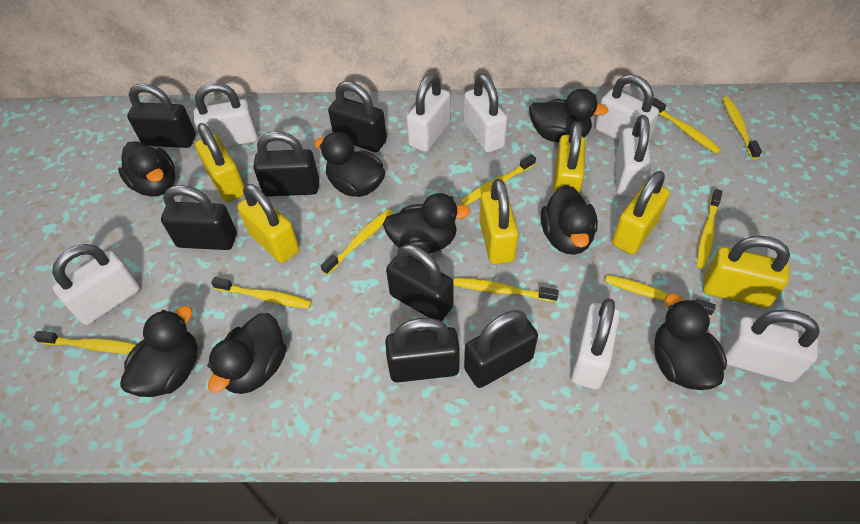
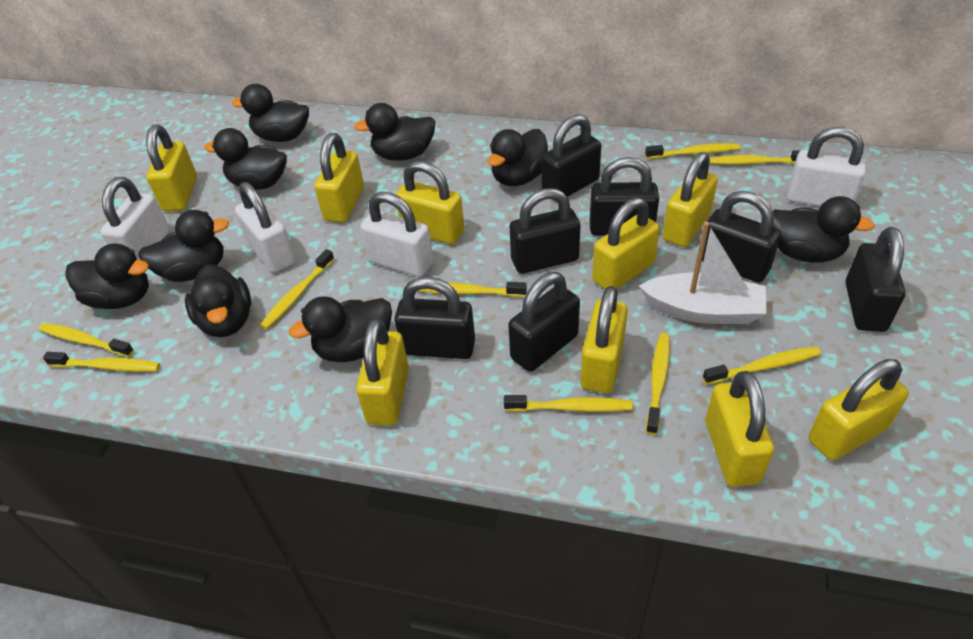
black duck: [118,141,175,197] [120,306,198,397] [207,313,286,394] [314,132,385,197] [383,193,470,254] [529,89,609,143] [541,185,598,255] [654,293,727,390] = 8 -> [65,244,149,309] [138,210,229,282] [185,264,251,337] [204,128,287,190] [231,84,309,142] [289,296,392,362] [354,103,435,161] [487,129,548,186] [772,196,875,263] = 9
white boat: none = 0 -> [639,221,767,324] = 1
white padlock: [52,244,140,325] [194,83,258,148] [406,73,451,152] [464,74,507,153] [571,298,620,389] [595,74,659,141] [615,115,651,198] [724,310,820,382] = 8 -> [100,177,169,260] [235,182,295,273] [361,192,433,277] [787,127,866,206] = 4
yellow padlock: [195,123,244,202] [238,184,299,263] [479,179,518,264] [553,122,585,194] [612,171,670,254] [703,236,790,308] = 6 -> [146,125,197,211] [314,133,364,222] [356,318,409,425] [396,161,464,244] [581,286,628,393] [592,197,660,289] [663,152,718,247] [705,371,774,487] [809,359,909,461] = 9

